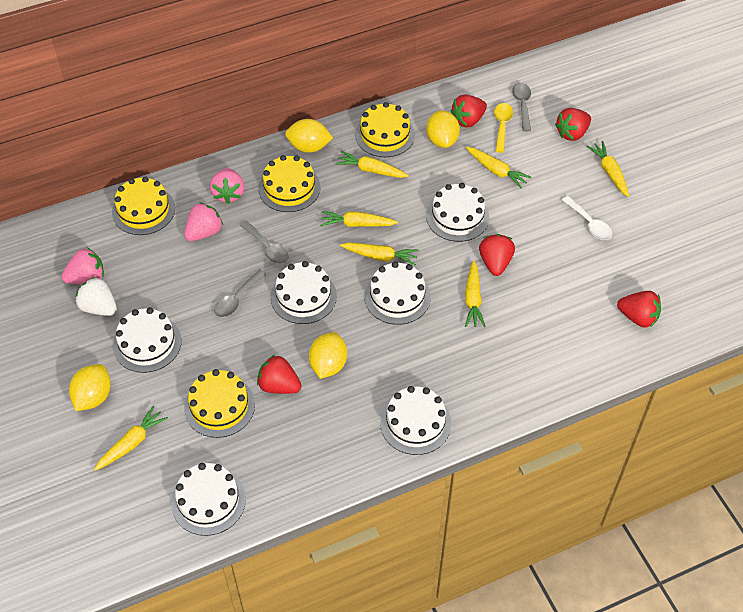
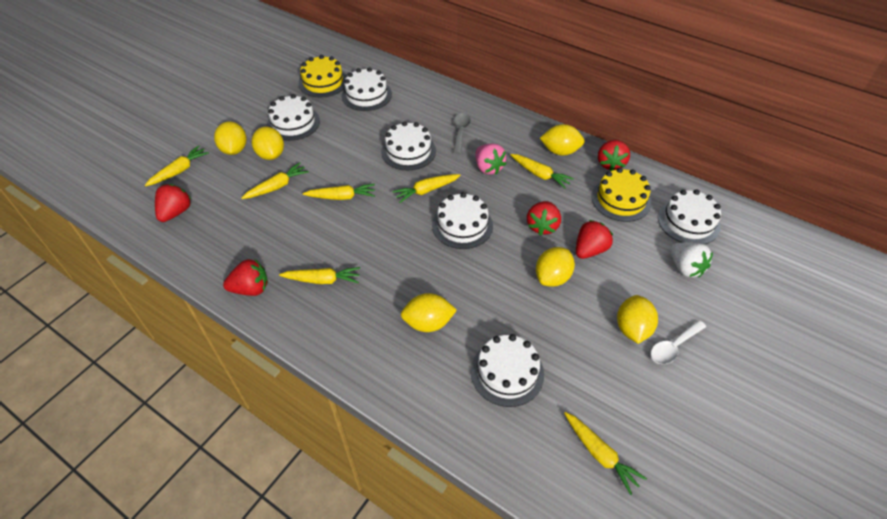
grey spoon: [214,270,266,317] [240,221,288,264] [512,83,531,131] = 3 -> [453,113,471,154] = 1
pink strawberry: [61,248,104,284] [184,202,223,241] [210,168,244,204] = 3 -> [475,143,506,175] = 1
yellow cake: [112,176,175,235] [184,369,255,438] [258,155,320,212] [355,102,415,157] = 4 -> [298,55,347,97] [591,168,651,222] = 2
yellow lemon: [69,364,111,411] [285,119,333,153] [309,332,347,379] [426,111,460,148] = 4 -> [214,121,247,155] [252,127,284,160] [401,293,457,332] [536,247,575,287] [540,124,585,155] [617,295,658,344] = 6
yellow spoon: [494,103,513,153] = 1 -> none = 0

